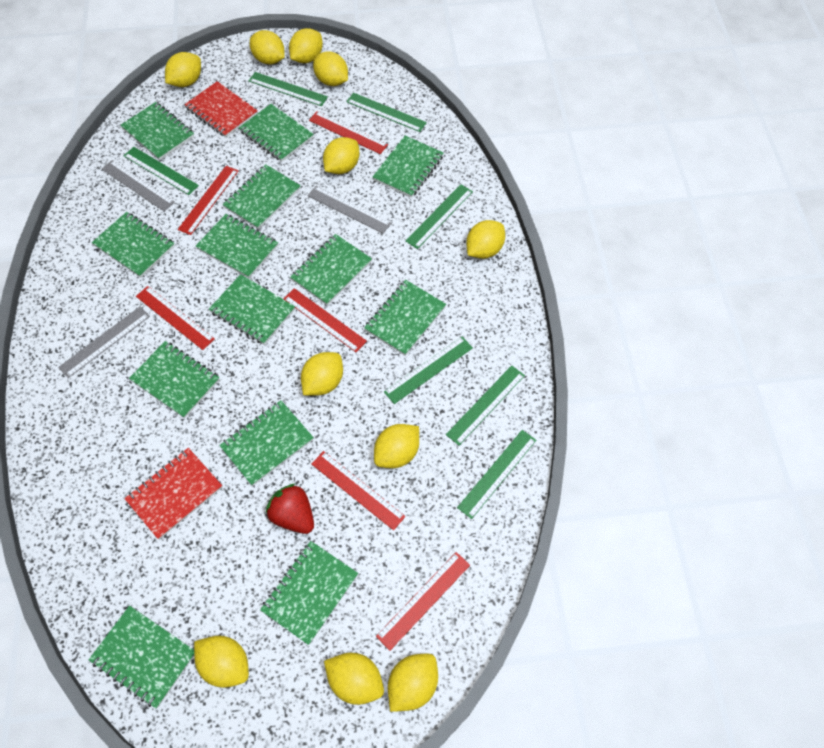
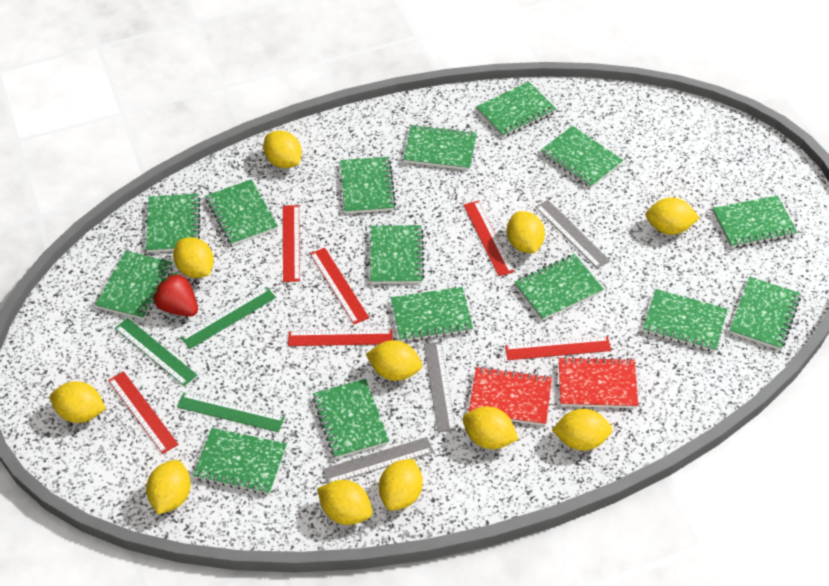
green notebook: [89,606,194,708] [92,212,174,277] [121,102,194,160] [129,341,220,418] [196,214,278,278] [209,274,295,345] [219,400,314,486] [223,164,301,229] [239,104,314,162] [260,541,358,645] [290,234,372,305] [364,280,446,356] [373,136,444,198] = 13 -> [95,251,173,320] [146,194,201,253] [193,428,287,495] [206,179,278,246] [312,379,389,459] [340,157,396,214] [370,225,425,284] [391,287,473,342] [403,124,477,170] [476,82,556,138] [514,254,604,321] [541,126,623,188] [643,289,728,352] [713,195,798,248] [729,277,801,350] = 15
green ruler: [124,147,199,195] [249,72,328,106] [346,93,427,132] [384,337,473,404] [406,184,473,249] [446,365,525,445] [457,430,536,519] = 7 -> [115,318,197,386] [177,392,285,432] [181,287,276,349] = 3

